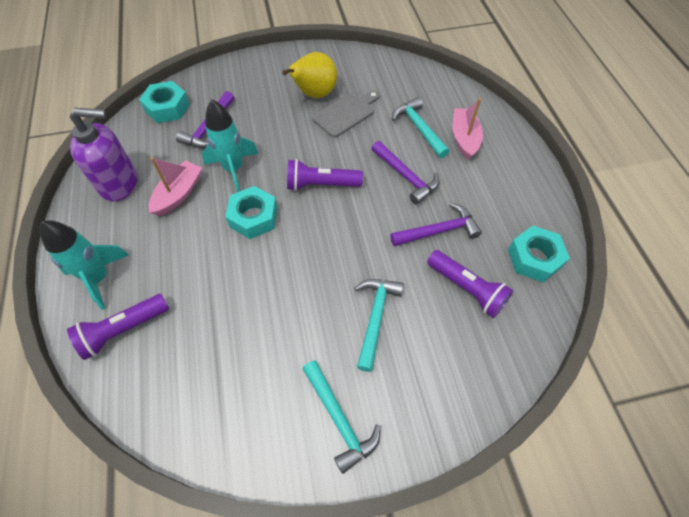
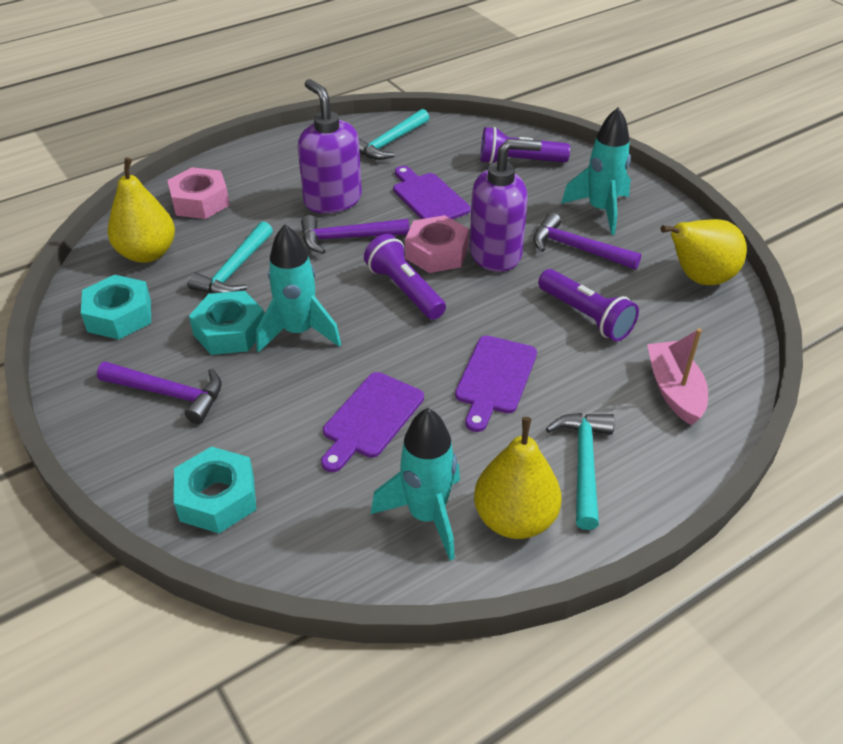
grey cutting board: [312,90,380,138] = 1 -> none = 0
pink boat: [149,157,202,216] [453,98,483,160] = 2 -> [647,328,708,425] = 1
pink nut: none = 0 -> [167,167,230,219] [405,215,469,273] = 2
purple cutting board: none = 0 -> [321,372,424,472] [393,166,471,220] [455,336,537,432] = 3
purple soap dispenser: [70,108,138,202] = 1 -> [298,79,362,214] [469,139,542,272] = 2
turquoise rocket: [39,220,129,310] [202,100,258,192] = 2 -> [256,224,341,353] [371,408,460,561] [561,107,631,235] = 3
yellow pear: [282,52,337,98] = 1 -> [108,158,175,263] [474,417,562,539] [660,219,747,285] = 3

